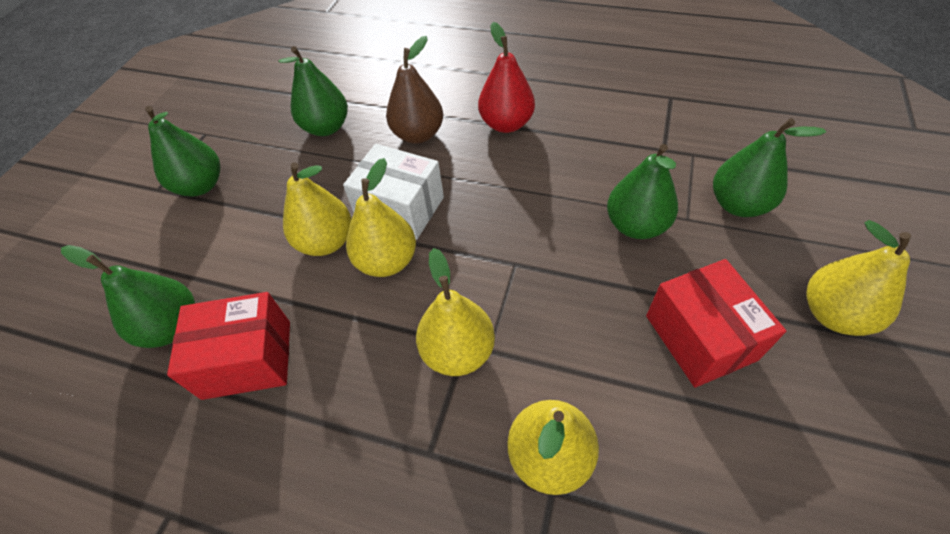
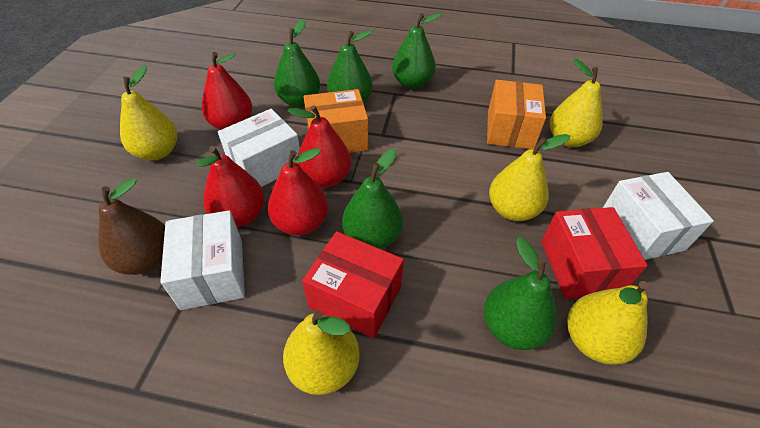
orange box: none = 0 -> [304,89,368,153] [487,80,546,149] = 2
red pear: [478,22,535,133] = 1 -> [197,146,265,227] [202,52,253,130] [268,148,328,236] [288,105,351,188] = 4
white box: [343,144,444,240] = 1 -> [160,210,245,310] [218,109,300,187] [603,172,714,260] = 3

